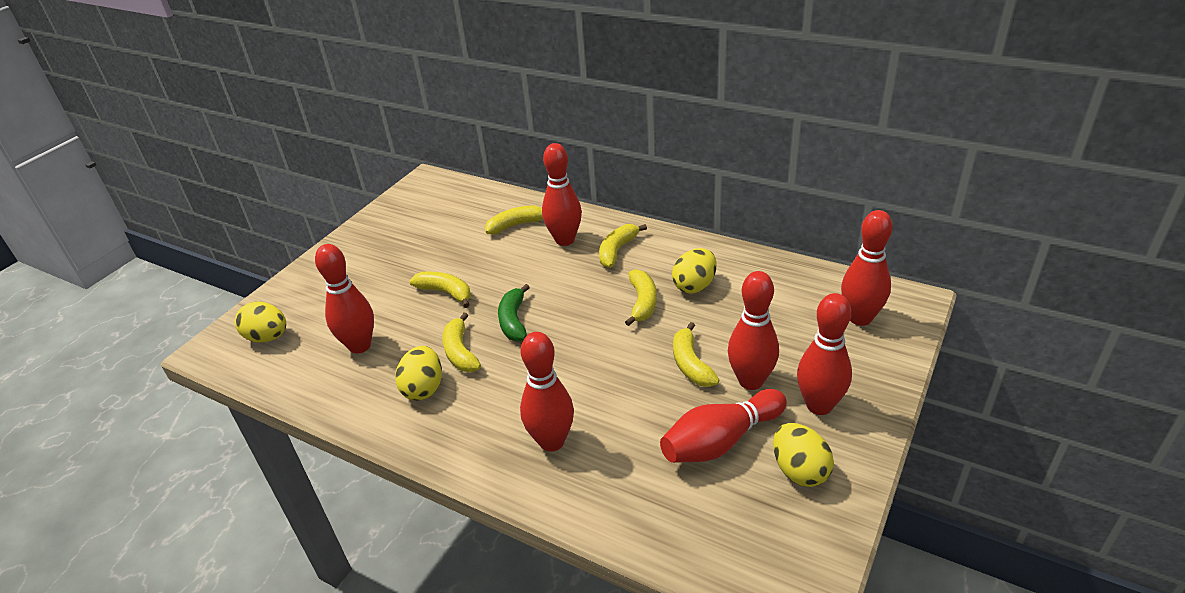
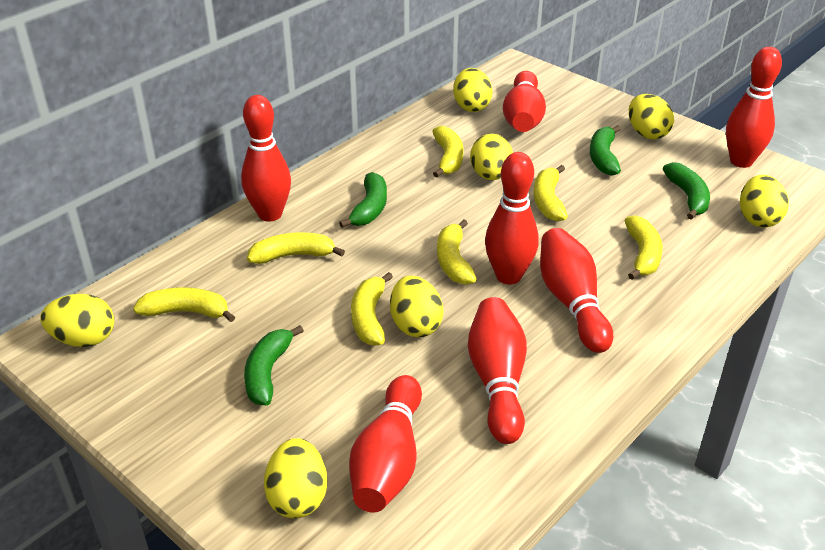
green banana: [498,284,530,341] = 1 -> [244,325,304,406] [339,172,387,228] [590,125,621,176] [663,162,710,220] = 4
yellow banana: [410,272,471,308] [442,312,481,372] [485,205,543,234] [599,224,647,268] [625,269,657,326] [673,322,719,387] = 6 -> [133,287,235,322] [247,232,345,264] [351,272,393,346] [432,126,464,178] [437,219,477,285] [533,165,568,221] [624,215,663,280] = 7
yellow egg: [235,301,286,342] [395,346,442,401] [672,248,717,294] [773,423,834,487] = 4 -> [40,294,114,347] [264,438,327,518] [390,276,444,337] [453,68,493,112] [470,134,513,180] [629,94,674,140] [740,175,789,227] = 7

